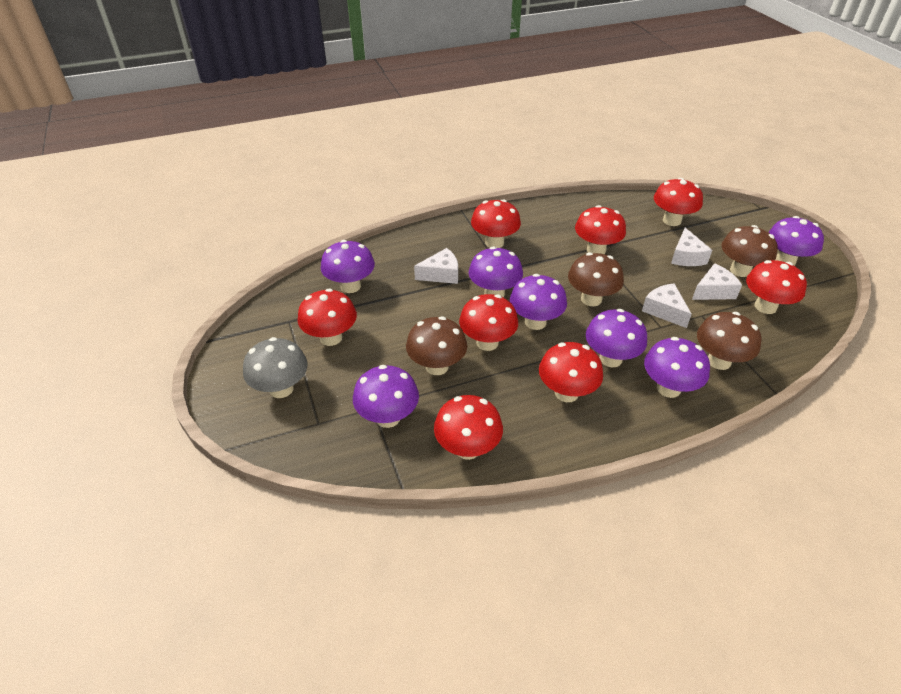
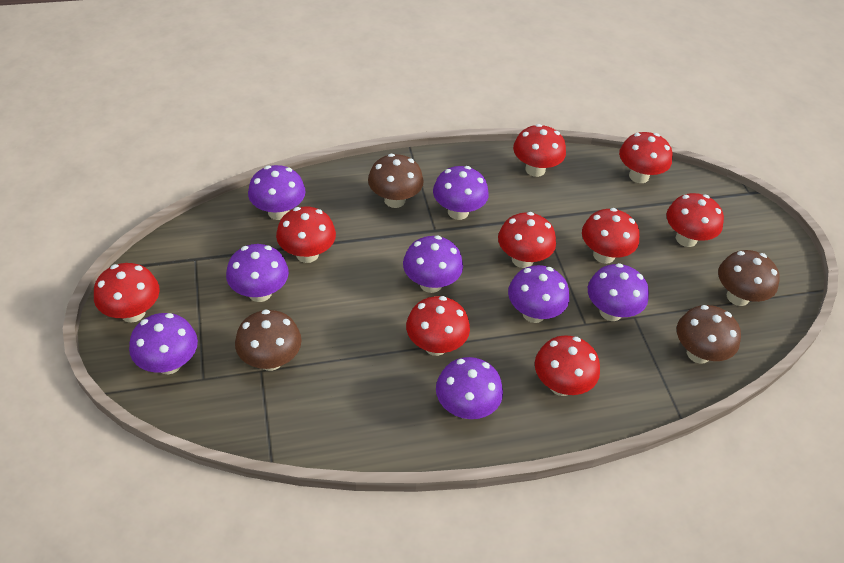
grey mushroom: [243,337,308,398] = 1 -> none = 0
purple mushroom: [321,240,375,293] [353,365,419,428] [469,246,523,297] [510,274,567,330] [586,309,647,367] [644,337,710,398] [769,216,824,266] = 7 -> [129,313,198,374] [226,244,289,302] [248,165,306,220] [403,235,463,293] [433,166,489,220] [436,357,503,419] [508,265,569,323] [588,263,649,321] = 8
red mushroom: [298,288,357,346] [434,395,503,460] [459,294,518,351] [471,199,521,248] [539,342,603,402] [575,205,626,254] [654,178,703,226] [746,260,807,314] = 8 -> [94,263,160,323] [276,206,336,263] [406,296,470,356] [498,212,556,268] [513,124,566,177] [535,335,600,396] [582,208,639,264] [619,132,673,183] [666,193,724,247] = 9
white cheese: [414,248,458,284] [642,283,692,328] [671,228,712,266] [692,263,742,300] = 4 -> none = 0

